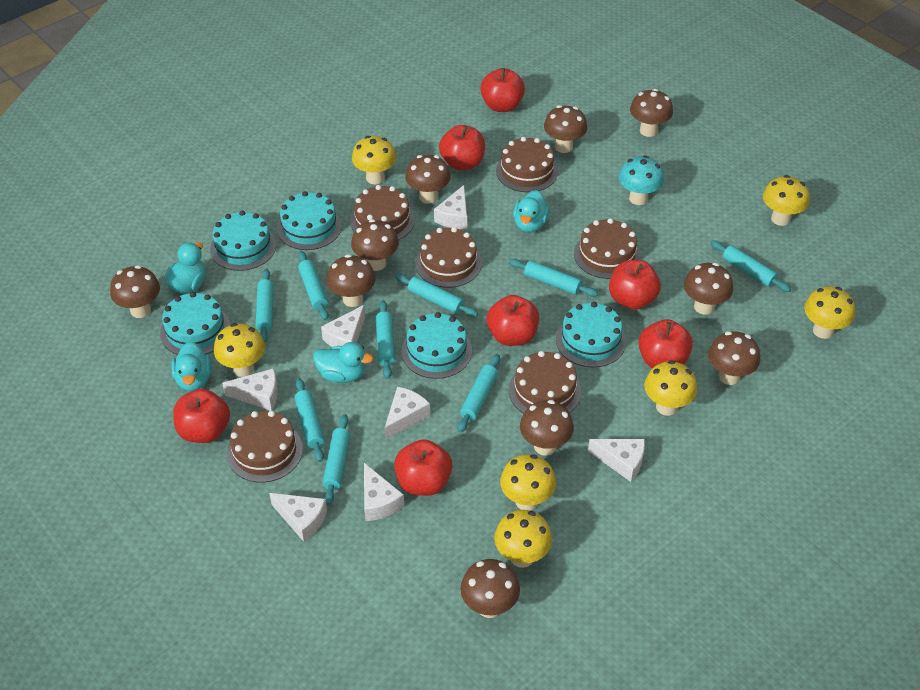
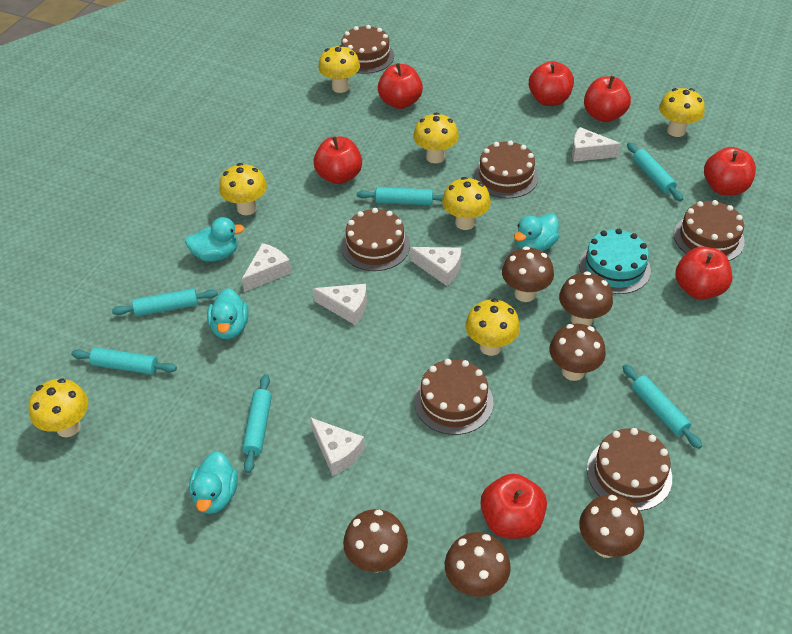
brown mushroom: [110,265,160,318] [327,254,375,307] [351,219,399,271] [405,155,451,204] [460,559,520,618] [520,400,574,456] [544,105,587,153] [630,89,673,137] [684,263,733,315] [708,331,760,385] = 10 -> [343,509,408,573] [445,532,511,597] [502,246,554,302] [549,324,606,381] [559,271,613,326] [579,495,644,558] = 6
turquoise cake: [160,292,230,355] [210,211,276,271] [277,191,342,250] [401,312,472,379] [556,302,626,367] = 5 -> [579,229,651,294] = 1
turquoise mushroom: [619,155,664,205] = 1 -> none = 0
turquoise rolling pin: [256,269,274,343] [295,378,325,462] [298,251,329,320] [323,414,350,506] [376,300,395,379] [395,274,478,317] [458,354,500,433] [509,259,598,297] [710,240,791,292] = 9 -> [71,348,177,374] [112,288,218,316] [242,374,272,473] [357,187,444,205] [622,364,702,449] [627,142,683,201] = 6
white cheese: [222,368,278,411] [269,493,327,542] [321,305,365,347] [364,463,404,521] [385,386,430,440] [434,185,467,229] [588,439,645,482] = 7 -> [242,243,291,292] [310,417,365,476] [313,284,367,325] [410,247,461,286] [572,127,621,162] = 5

